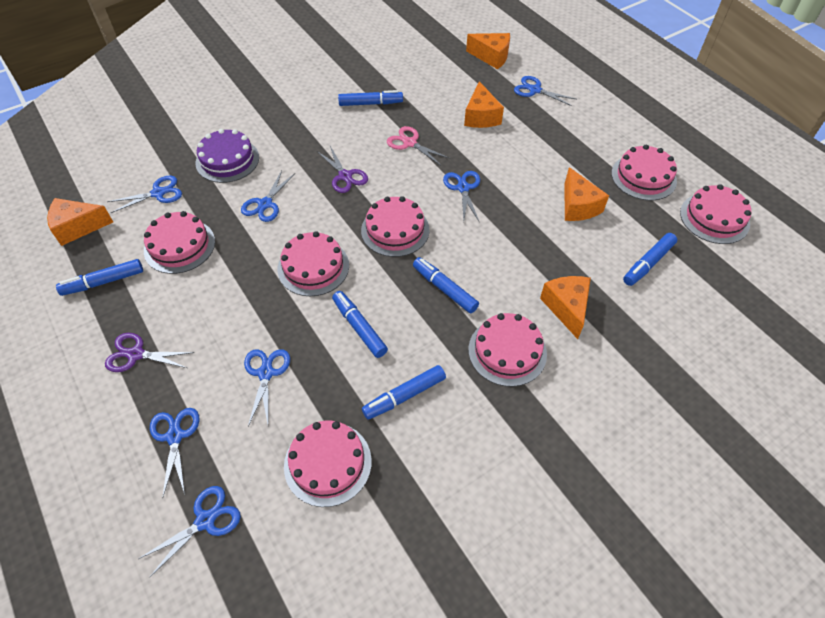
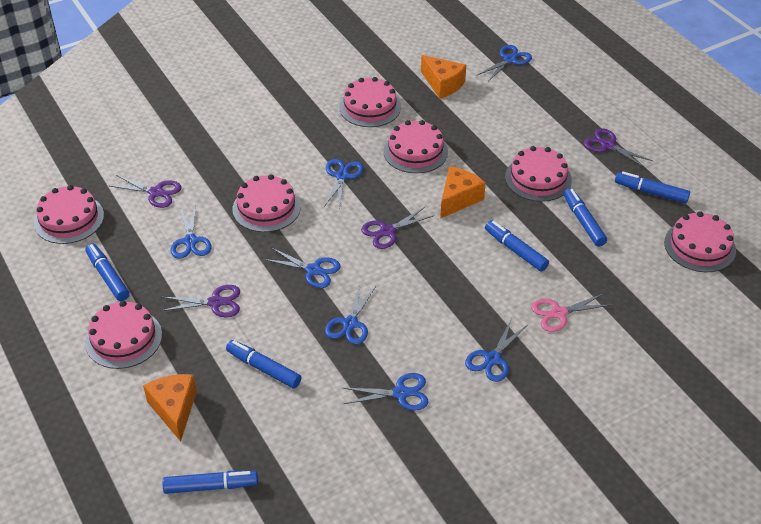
orange cheese: [47,198,113,246] [464,81,504,128] [466,33,510,69] [540,276,591,339] [564,167,609,221] = 5 -> [143,374,197,442] [421,55,466,99] [440,166,486,219] = 3
purple cake: [195,129,259,183] = 1 -> none = 0
purple scissors: [105,333,194,372] [317,146,368,193] = 2 -> [110,175,181,208] [161,285,240,317] [361,207,434,249] [584,128,653,169] = 4

